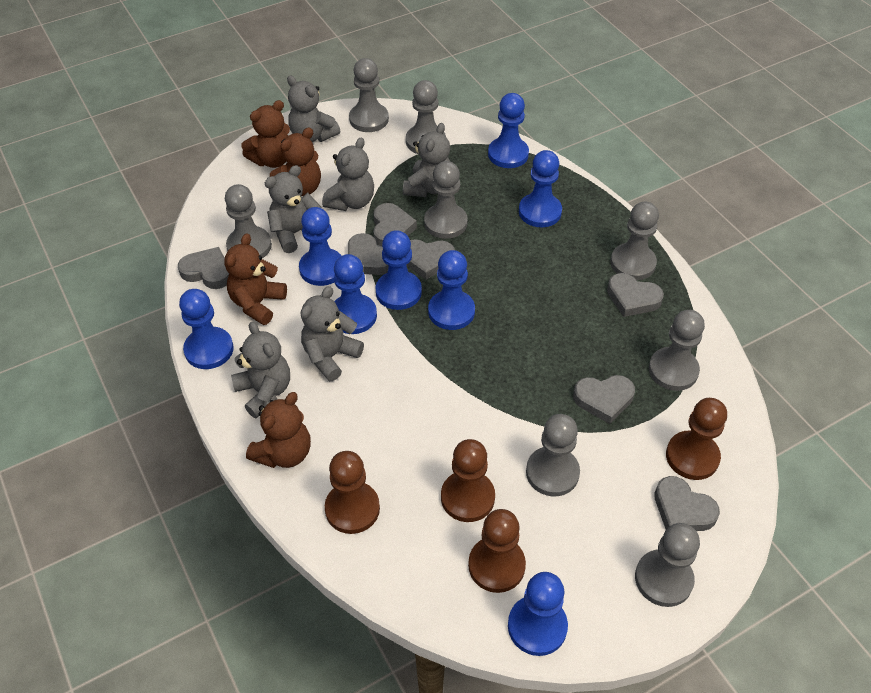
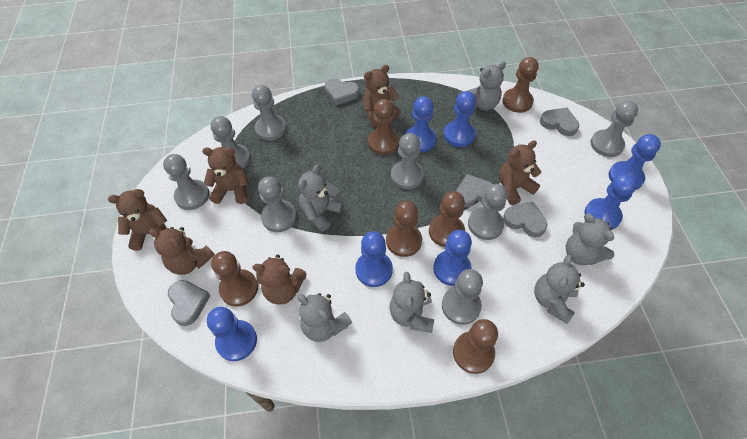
blue pawn: [179,289,234,369] [299,207,342,286] [334,254,377,334] [375,230,422,310] [428,250,475,330] [488,93,529,168] [508,572,568,656] [519,150,562,227] = 8 -> [207,307,257,361] [355,231,393,287] [405,96,436,152] [433,230,472,286] [444,91,476,147] [584,174,637,229] [608,134,661,190] = 7
brown pawn: [325,451,380,534] [441,439,495,522] [468,509,526,593] [666,398,727,480] = 4 -> [211,251,258,307] [368,99,399,155] [386,201,422,257] [429,191,465,247] [453,319,498,374] [502,57,539,113] = 6
brown teddy bear: [225,233,287,325] [241,100,290,168] [246,392,311,468] [270,127,321,196] = 4 -> [108,189,167,251] [149,227,215,275] [202,147,249,204] [252,255,307,305] [363,65,401,127] [499,140,541,205] = 6
grey heart: [178,247,229,289] [348,233,389,275] [373,203,417,247] [407,239,455,280] [573,375,635,424] [607,273,664,317] [654,476,720,531] = 7 -> [168,280,211,326] [325,79,359,105] [456,174,493,208] [503,202,547,237] [540,107,579,136] = 5

